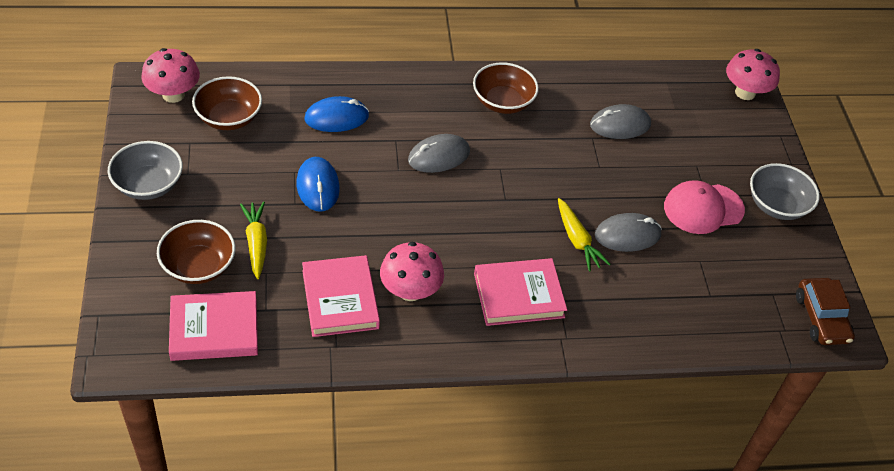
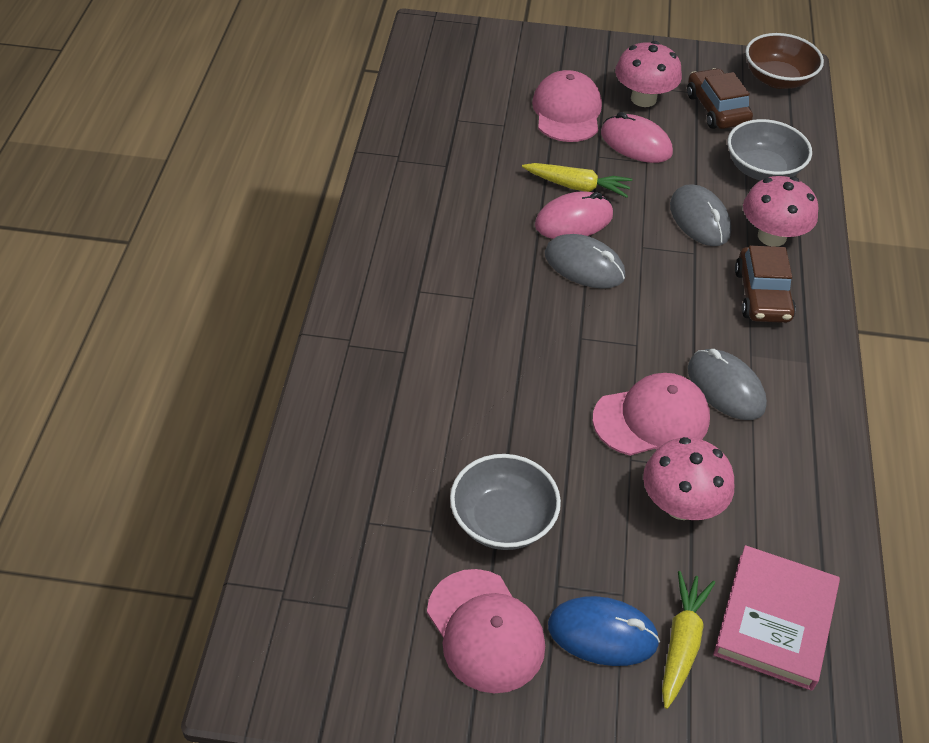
blue mouse: [296,157,340,212] [304,96,369,132] = 2 -> [548,596,660,666] = 1
brown bowl: [157,220,235,284] [192,76,262,130] [473,62,539,114] = 3 -> [745,33,824,89] = 1
brown car: [796,278,855,345] = 1 -> [687,68,753,129] [735,246,796,323] = 2
pink book: [169,291,258,361] [302,255,380,337] [474,258,567,326] = 3 -> [713,545,840,691] = 1
pink cap: [664,180,745,234] = 1 -> [427,569,545,693] [532,70,602,142] [592,373,710,456] = 3
pink mouse: none = 0 -> [535,191,613,239] [601,112,673,163] = 2

